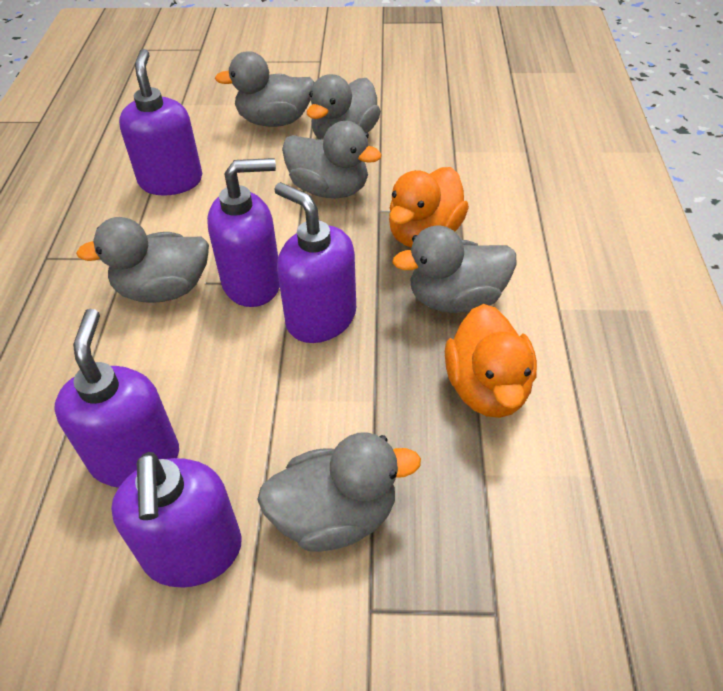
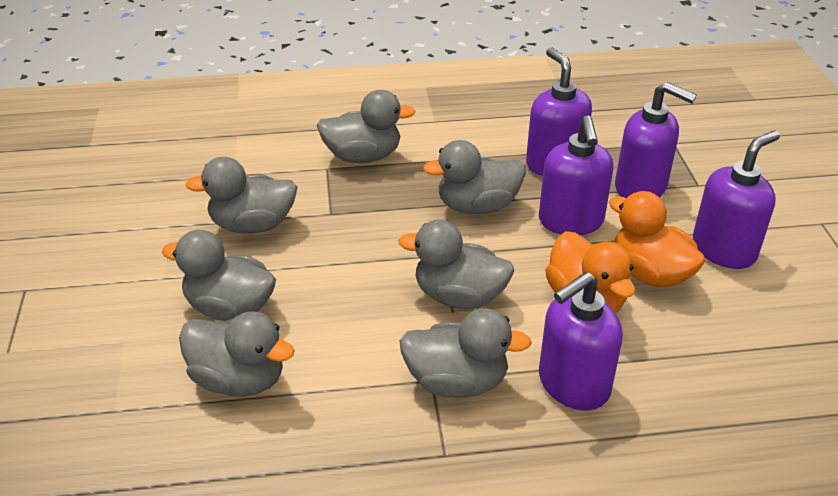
grey duck: [76,217,209,303] [215,51,315,127] [257,432,421,552] [282,121,382,198] [307,74,381,140] [392,225,517,313] = 6 -> [162,230,276,321] [179,312,295,397] [185,157,297,233] [317,90,416,163] [398,220,514,309] [399,309,532,398] [423,140,526,214] = 7

